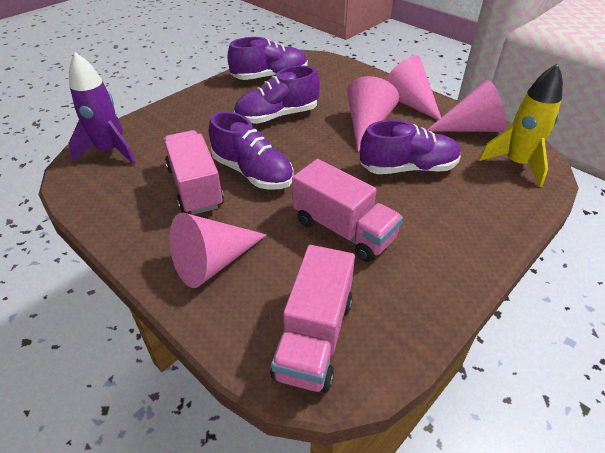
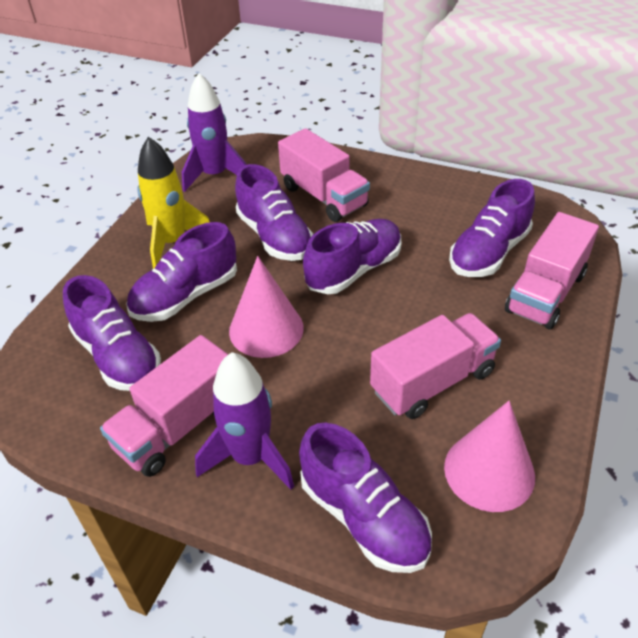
pink cone: [169,212,267,288] [347,76,399,152] [385,55,441,120] [426,80,506,132] = 4 -> [229,256,304,358] [444,401,535,512] = 2
pink truck: [163,130,224,215] [270,245,355,393] [292,159,403,262] = 3 -> [100,335,229,477] [278,128,370,222] [370,313,501,419] [505,212,599,329] = 4
purple rocket: [68,52,136,164] = 1 -> [182,73,247,192] [195,352,294,490] = 2
purple shoe: [209,111,294,190] [227,37,308,80] [234,66,320,124] [360,120,461,174] = 4 -> [63,275,161,391] [126,222,237,322] [235,164,313,261] [299,423,432,573] [303,219,401,294] [449,179,535,277] = 6

